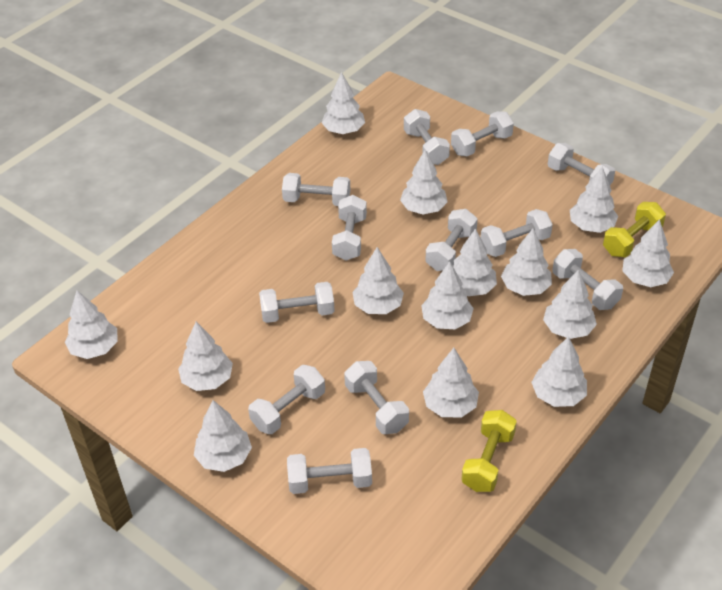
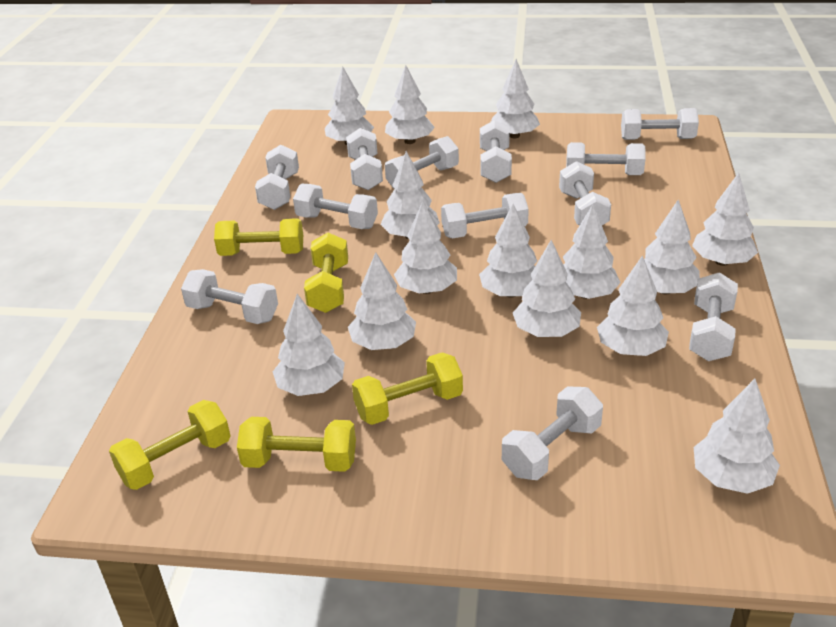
yellow dumbbell: [461,410,517,492] [603,202,666,257] = 2 -> [109,400,231,490] [214,218,303,256] [237,417,356,472] [304,233,348,313] [352,352,463,425] = 5

